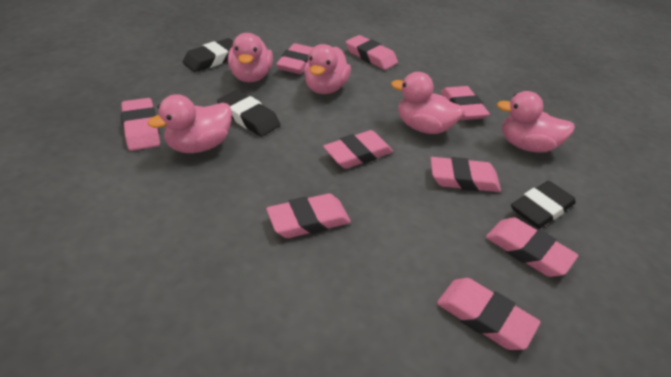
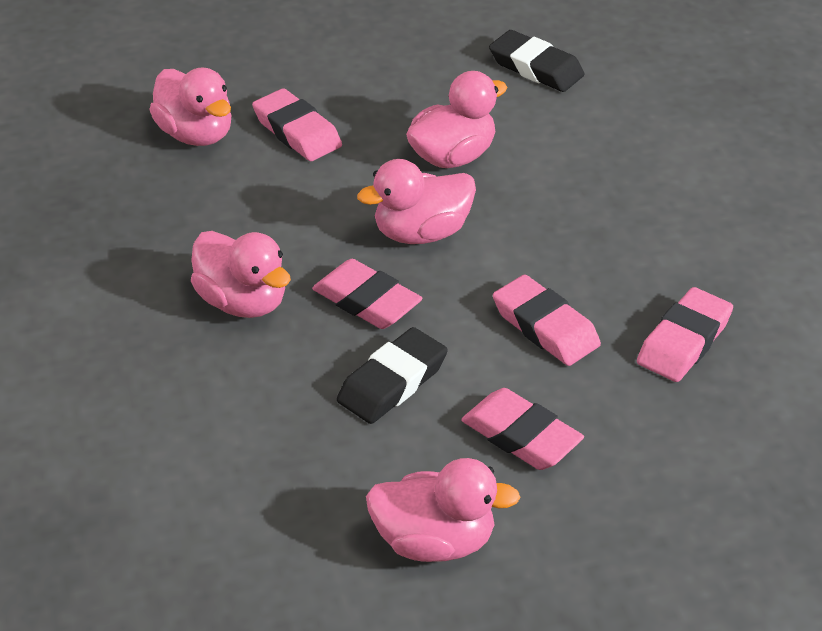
black eraser: [183,38,234,72] [217,90,280,137] [511,181,576,229] = 3 -> [337,327,448,424] [489,30,585,92] = 2
pink eraser: [121,98,160,151] [266,194,351,238] [276,43,314,74] [323,130,393,169] [346,35,398,70] [430,157,501,192] [437,278,540,350] [441,86,490,120] [486,217,578,277] = 9 -> [252,88,342,161] [312,259,422,329] [461,388,584,470] [493,275,601,366] [637,287,733,382] = 5

